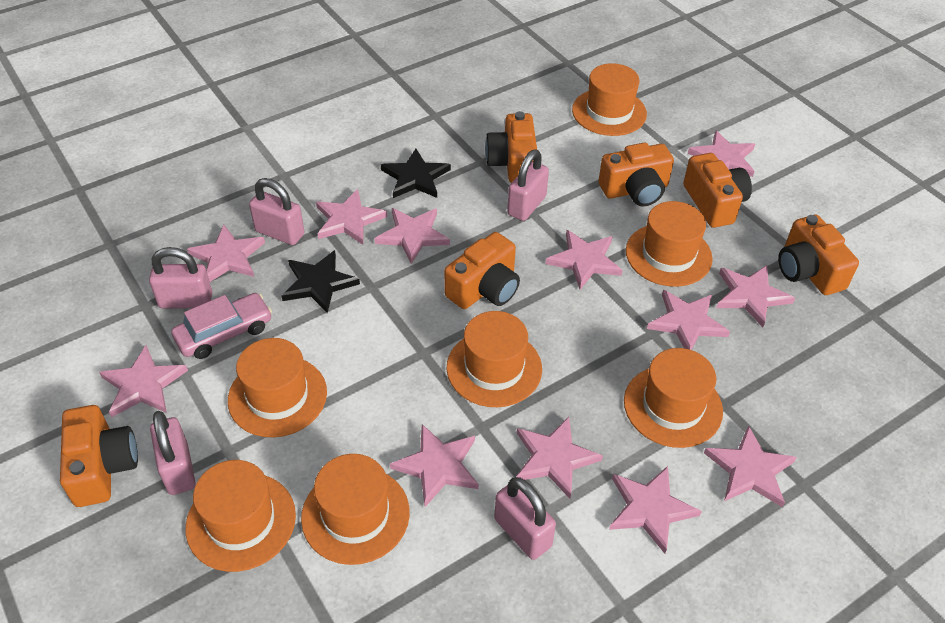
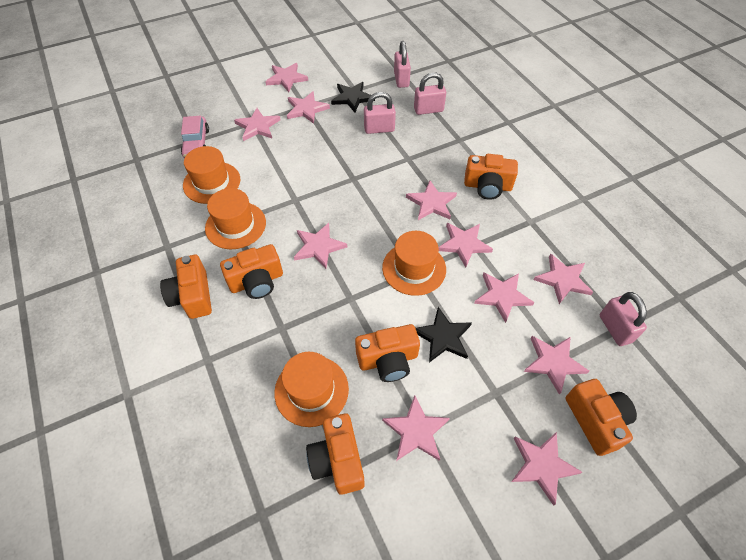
orange hat: [185,460,296,572] [228,338,327,438] [301,454,410,565] [447,311,542,407] [572,63,647,136] [624,348,723,448] [626,201,713,287] = 7 -> [183,146,240,204] [205,188,266,249] [274,352,349,427] [382,231,446,296] = 4
pink padlock: [149,247,213,308] [150,411,196,495] [249,178,305,245] [494,477,556,560] [507,149,549,221] = 5 -> [364,92,396,134] [394,41,411,88] [414,72,446,115] [600,292,647,346] = 4
pink star: [99,345,188,417] [187,225,265,282] [316,189,387,245] [375,208,450,264] [390,424,479,507] [516,417,603,498] [546,230,623,290] [609,466,702,554] [647,290,730,350] [688,130,755,177] [704,425,797,507] [716,265,795,327] = 12 -> [234,108,281,141] [265,63,308,92] [287,91,330,124] [294,223,347,269] [382,395,450,461] [406,181,457,220] [439,223,493,267] [474,272,534,323] [511,432,582,506] [524,336,589,395] [533,254,593,304] = 11

